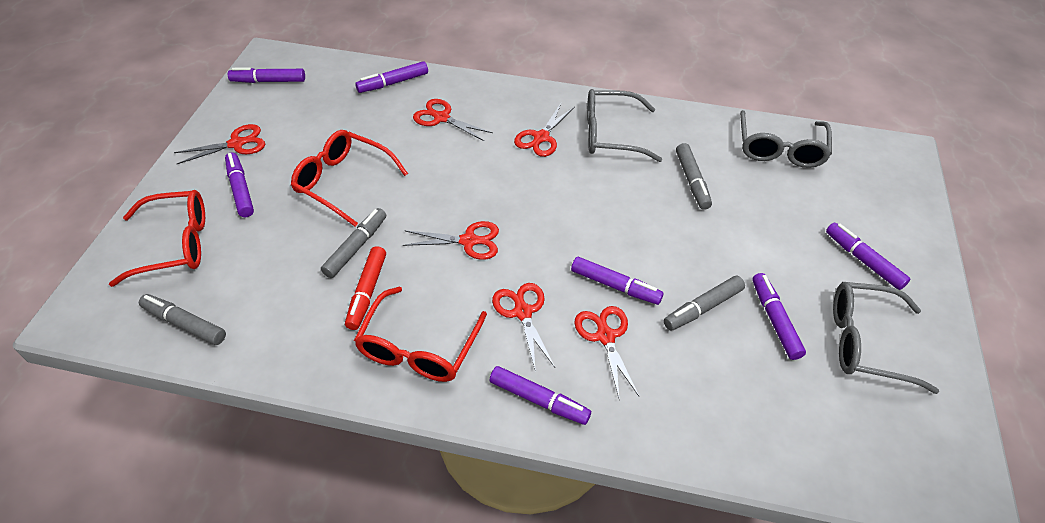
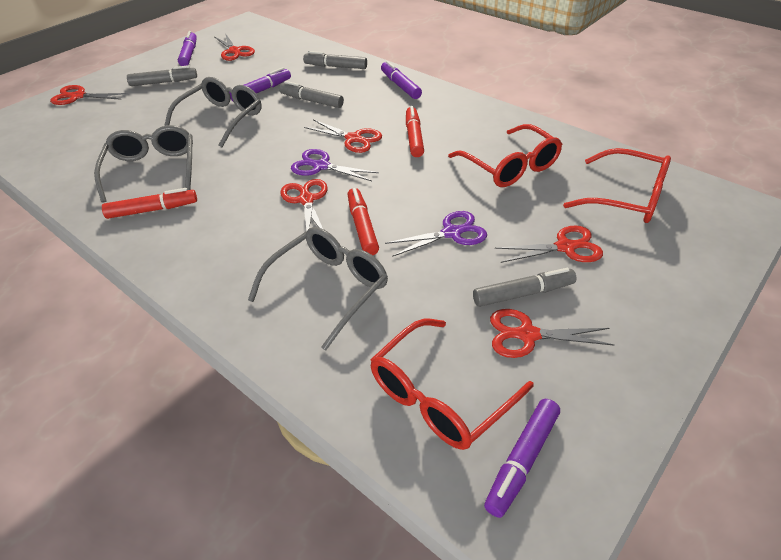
purple marker: [225,152,254,217] [228,67,305,83] [355,61,428,93] [489,366,591,425] [571,257,664,305] [752,273,806,360] [826,223,911,290] = 7 -> [178,31,197,66] [229,67,291,101] [381,61,422,99] [484,399,560,518] = 4
purple scissors: none = 0 -> [291,149,379,181] [385,211,487,257] = 2
red marker: [345,246,386,330] = 1 -> [102,188,197,219] [348,188,379,255] [406,106,424,157] = 3

